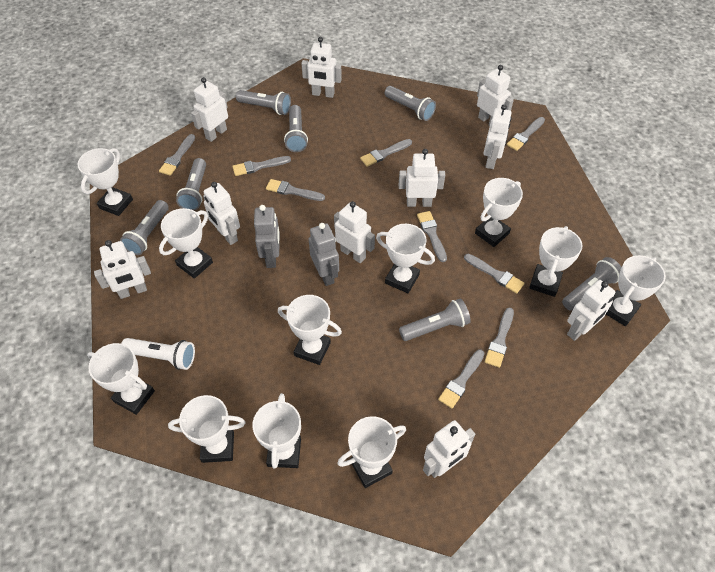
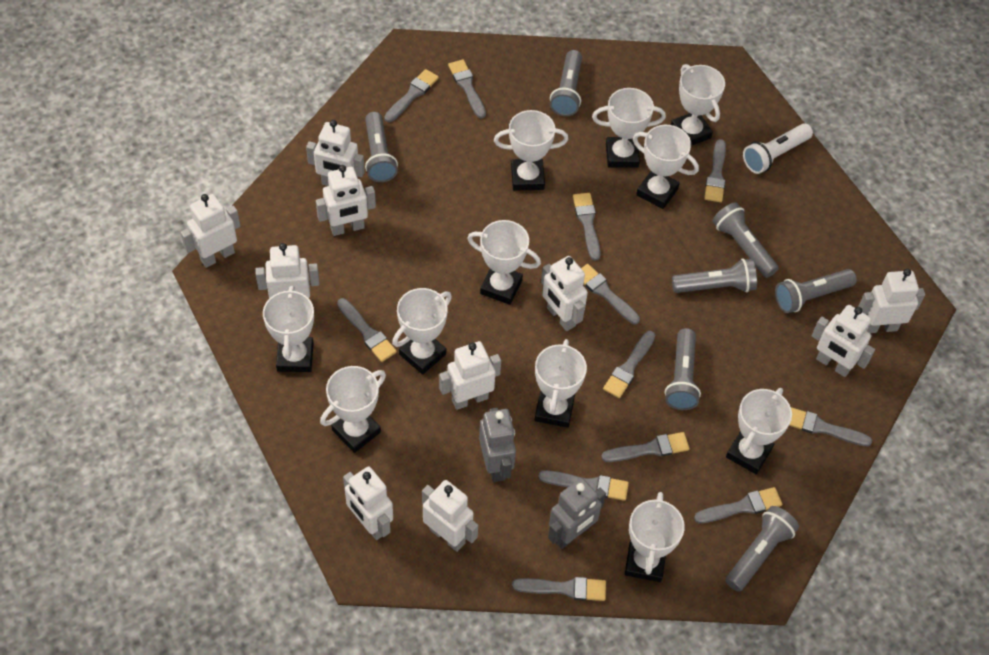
grey brush: [159,134,195,176] [232,156,291,176] [266,179,325,201] [360,139,412,167] [417,211,447,262] [438,349,485,408] [464,254,525,294] [485,308,514,368] [507,117,545,151] = 9 -> [337,298,397,362] [384,69,439,122] [448,59,486,119] [512,577,606,601] [538,470,629,501] [573,193,601,261] [581,264,640,324] [601,432,689,462] [603,331,655,398] [694,487,782,523] [704,139,726,202] [789,407,872,447] = 12

